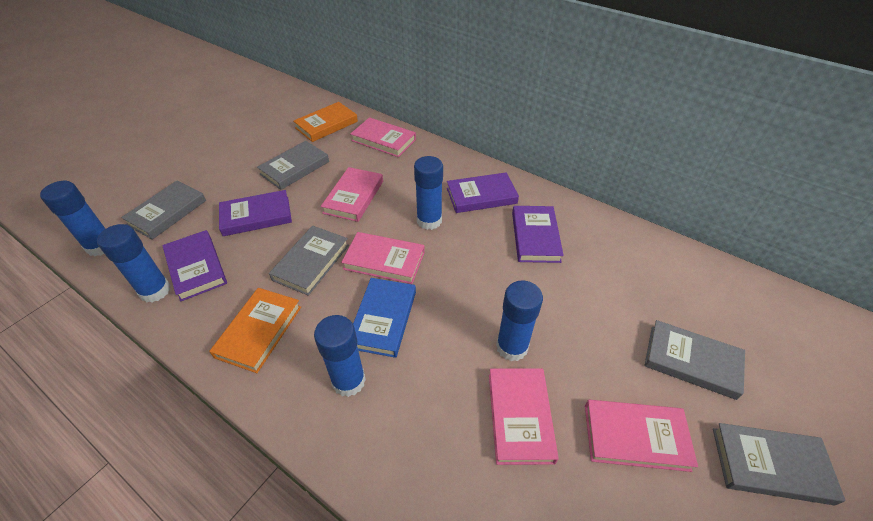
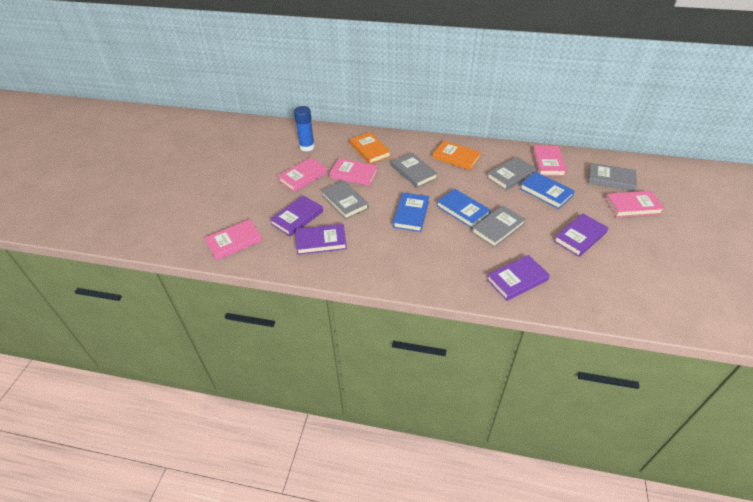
blue book: [353,278,416,358] = 1 -> [393,193,429,232] [437,189,491,228] [520,172,575,209] = 3
blue glue stick: [40,181,105,256] [97,224,170,303] [314,315,366,397] [414,156,443,230] [496,280,543,361] = 5 -> [294,106,315,152] = 1

